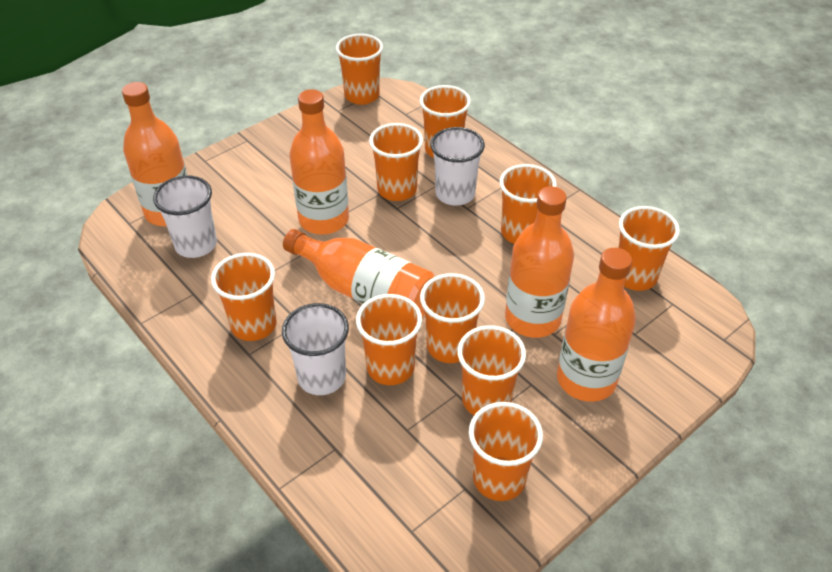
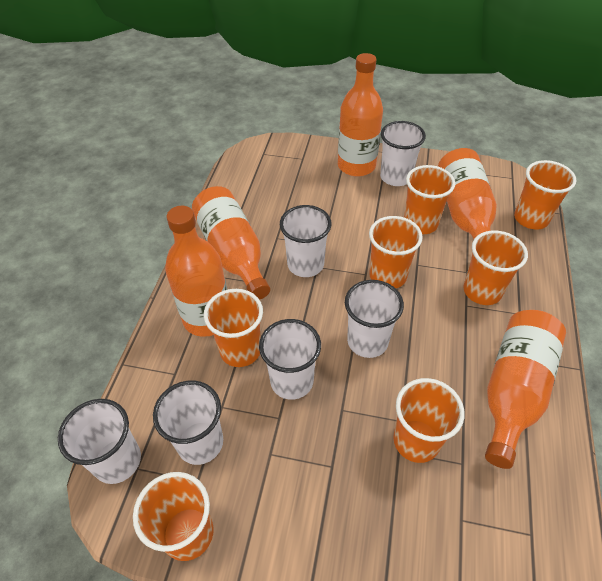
orange cup: [211,253,277,341] [336,34,383,105] [356,294,422,385] [369,123,423,201] [420,85,471,158] [420,273,485,363] [457,325,526,415] [469,402,543,501] [499,164,557,244] [618,206,680,291] = 10 -> [133,472,214,561] [204,289,263,367] [369,216,423,288] [393,378,464,463] [404,165,455,234] [463,230,528,305] [514,160,577,229] = 7
white cup: [153,175,217,258] [282,303,349,395] [430,127,485,206] = 3 -> [58,399,141,484] [153,381,223,465] [259,319,321,400] [280,205,331,277] [345,280,404,358] [380,121,426,186] = 6

